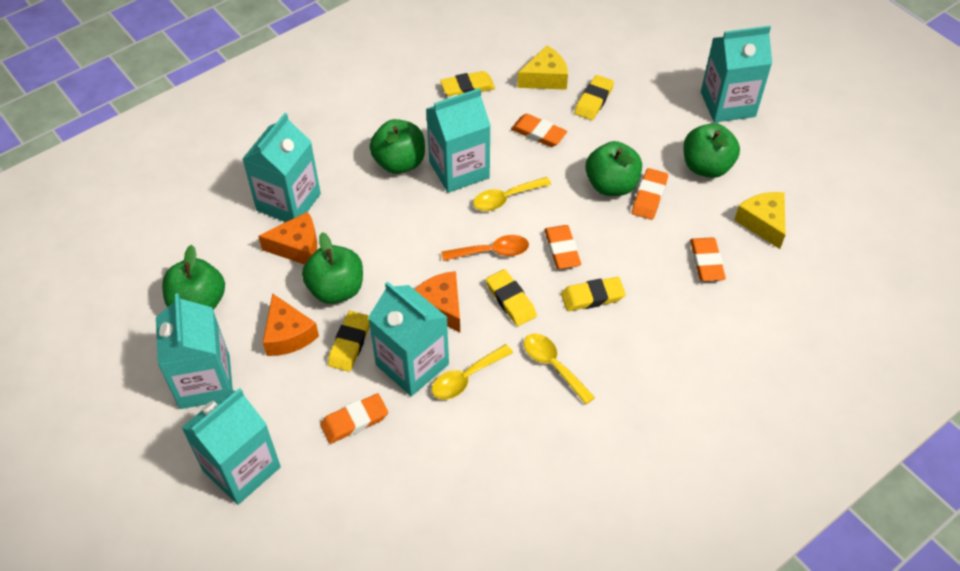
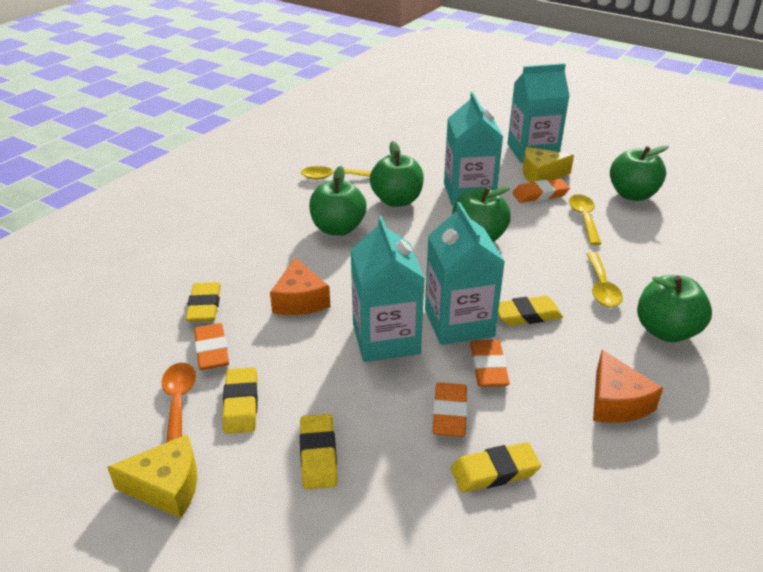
orange cheese: [258,212,317,265] [263,293,319,356] [414,271,460,332] = 3 -> [270,257,330,315] [593,350,663,423] = 2
orange eraser: [320,393,388,444] [511,114,567,147] [545,225,581,269] [632,168,668,220] [690,238,726,281] = 5 -> [194,323,229,370] [433,382,467,437] [470,340,510,387] [512,179,570,203] = 4
turquoise carton: [156,293,233,409] [181,388,281,505] [242,113,321,222] [368,281,449,396] [426,88,491,193] [701,26,772,123] = 6 -> [351,216,424,362] [425,202,505,345] [444,92,503,205] [507,63,570,162] = 4

